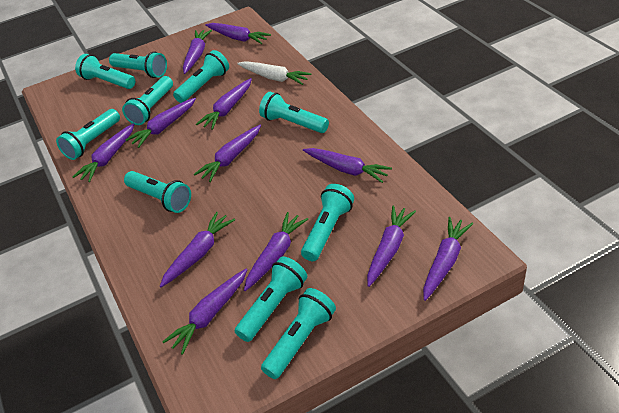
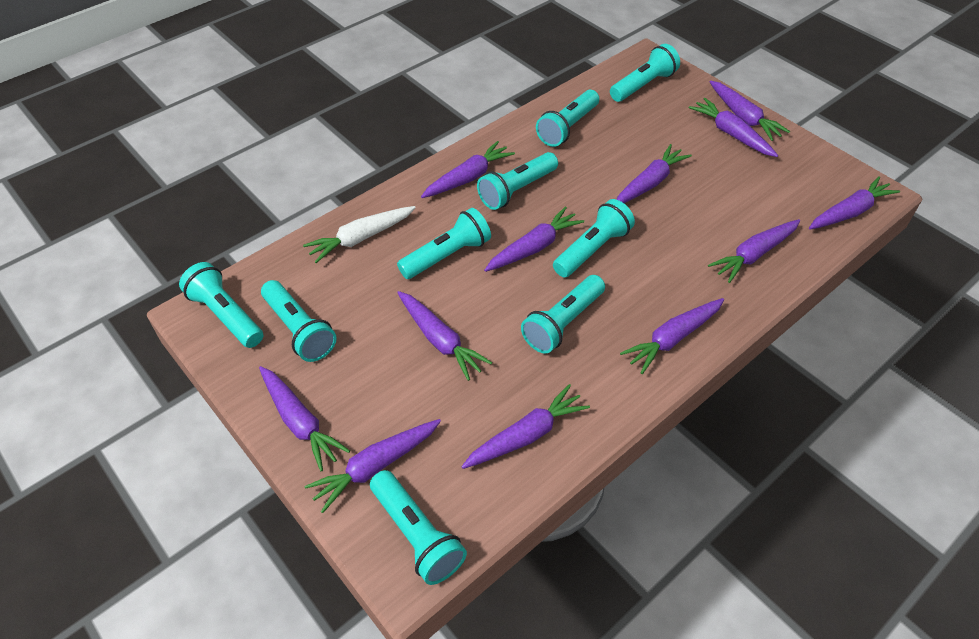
turquoise flashlight: [56,109,120,160] [75,54,135,89] [109,51,167,78] [122,76,173,125] [124,171,191,213] [173,50,229,103] [235,257,307,342] [259,92,329,133] [261,288,336,379] [301,184,354,261] = 10 -> [179,262,263,348] [261,280,337,362] [370,470,467,585] [397,208,491,279] [477,152,558,210] [521,275,605,354] [536,90,599,147] [553,199,635,278] [610,44,680,102] = 9

